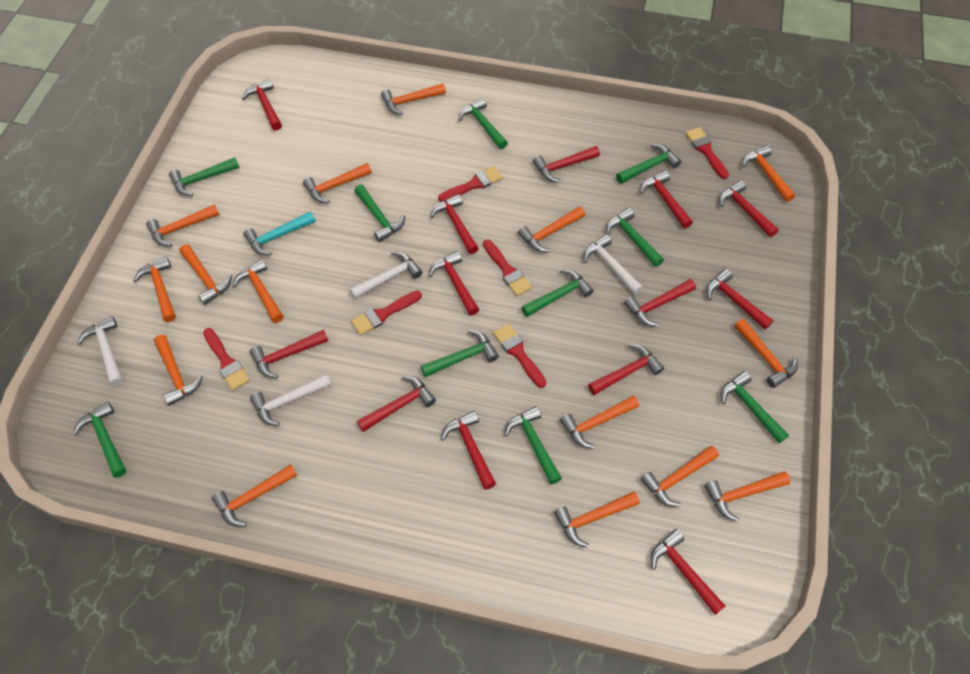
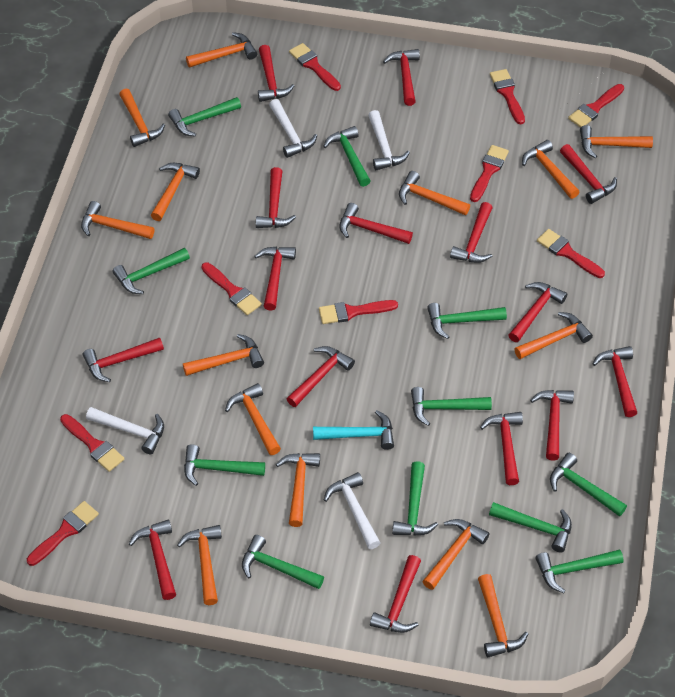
green hammer: [73,402,126,478] [169,157,240,196] [354,185,405,242] [420,330,499,377] [459,98,508,149] [504,406,562,484] [521,269,594,317] [606,208,664,267] [616,144,682,184] [721,371,789,443] = 10 -> [112,248,190,294] [168,97,241,137] [184,444,265,486] [242,535,324,589] [323,126,370,187] [392,461,438,535] [411,387,492,426] [427,303,507,339] [489,502,572,552] [535,550,624,593] [550,453,627,517] = 11
orange hammer: [133,257,176,322] [146,204,220,247] [154,335,203,406] [179,244,232,305] [212,464,298,527] [233,259,284,323] [303,163,372,203] [381,83,446,115] [518,207,585,252] [554,492,640,547] [560,395,639,449] [640,446,719,507] [704,471,790,522] [734,319,798,388] [742,145,795,202] = 15 -> [81,201,154,239] [119,89,165,147] [151,163,200,221] [177,525,222,605] [183,334,264,376] [186,32,257,68] [225,383,281,455] [276,453,320,527] [399,171,470,216] [422,519,490,590] [478,574,528,657] [515,312,593,359] [522,140,579,199] [580,125,653,158] = 14
red brush: [203,328,250,391] [351,291,422,335] [438,166,503,202] [483,239,532,296] [493,324,546,388] [685,127,729,179] = 6 -> [27,501,99,566] [60,414,124,472] [202,262,262,315] [289,43,341,91] [319,300,398,324] [470,145,509,202] [490,69,525,124] [537,229,605,278] [568,84,624,128] = 9
red hammer: [242,79,282,130] [250,330,328,379] [357,376,436,432] [428,251,479,315] [430,194,479,254] [441,411,496,490] [533,146,600,183] [588,344,664,395] [624,279,696,326] [640,170,693,229] [650,529,725,615] [706,269,774,329] [719,180,779,237] = 13 -> [83,337,164,382] [129,520,176,600] [254,247,296,311] [256,167,296,228] [258,45,294,102] [287,346,355,407] [339,203,413,244] [370,555,421,633] [383,49,420,106] [450,202,493,263] [480,412,523,485] [509,282,567,342] [530,390,574,461] [560,144,617,204] [592,346,637,417] = 15

